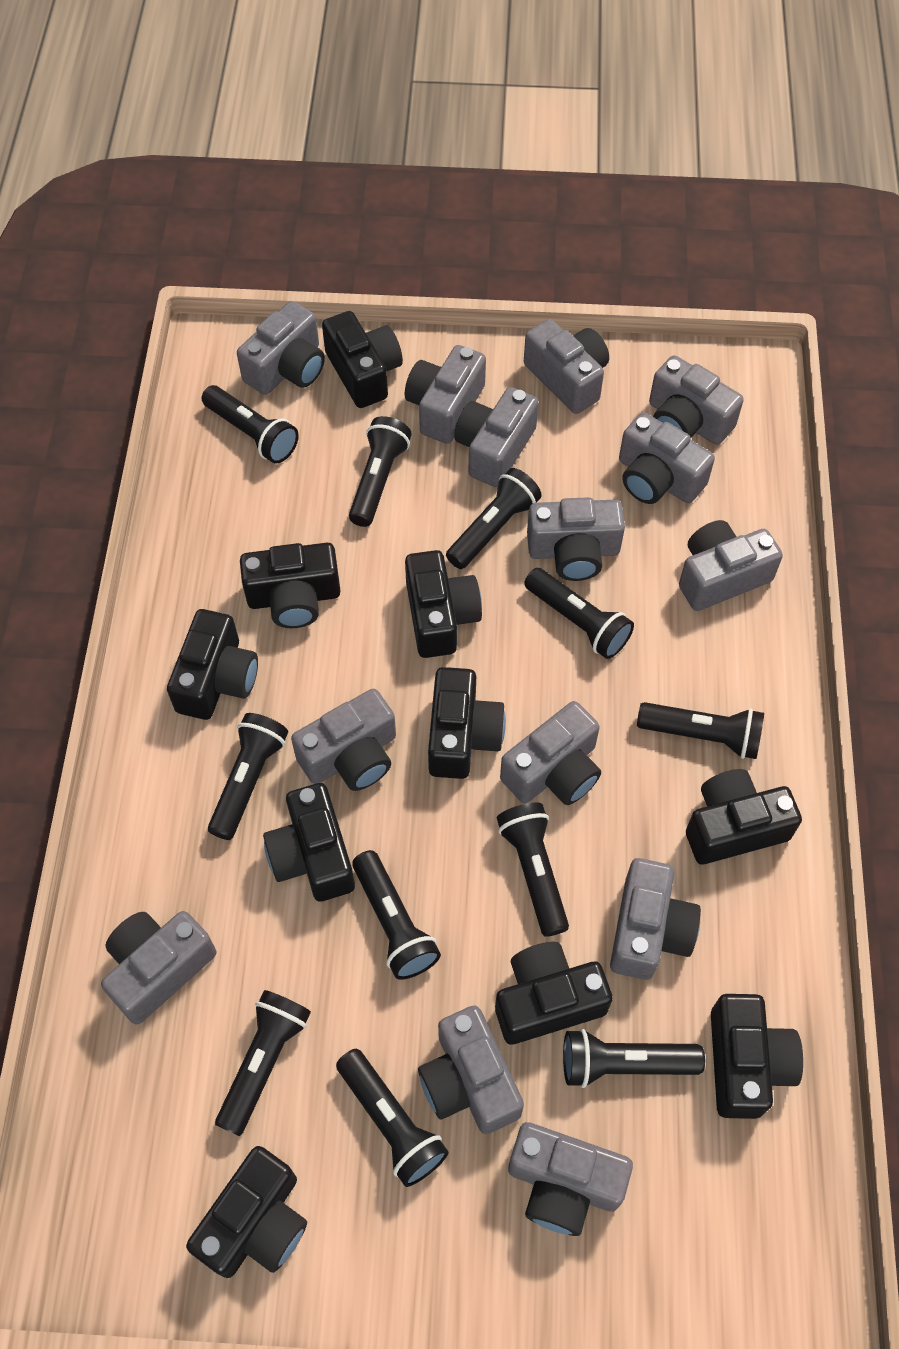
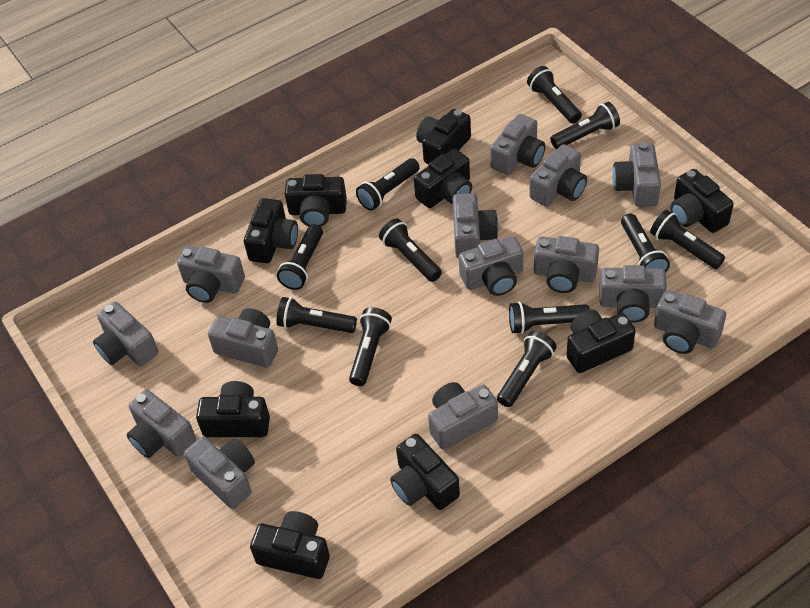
black camera: [167,609,258,720] [186,1146,307,1278] [240,543,341,628] [263,783,355,902] [322,311,403,408] [405,550,482,658] [428,667,506,779] [495,942,613,1044] [686,769,802,865] [711,994,803,1119] = 10 -> [196,381,270,437] [244,198,298,263] [250,511,330,579] [285,174,347,227] [390,434,460,510] [414,149,472,208] [416,109,471,164] [566,310,636,373] [670,169,734,233] = 9

